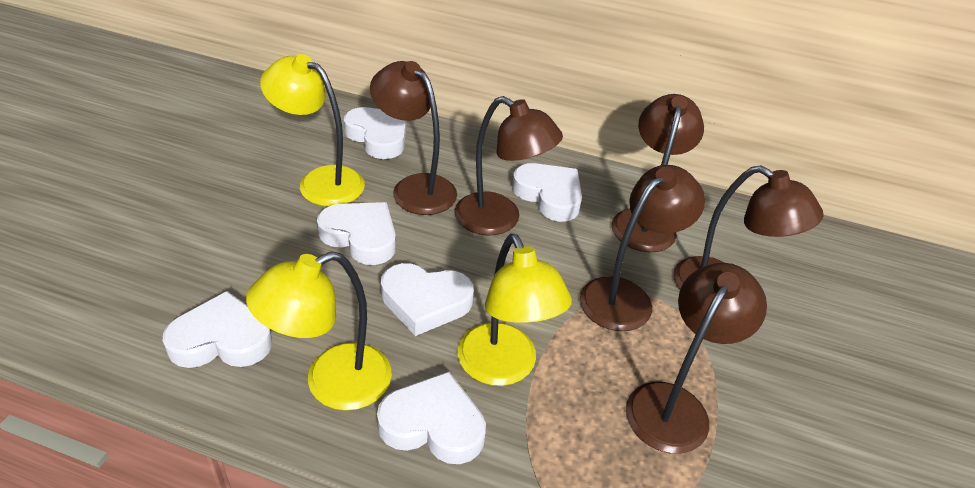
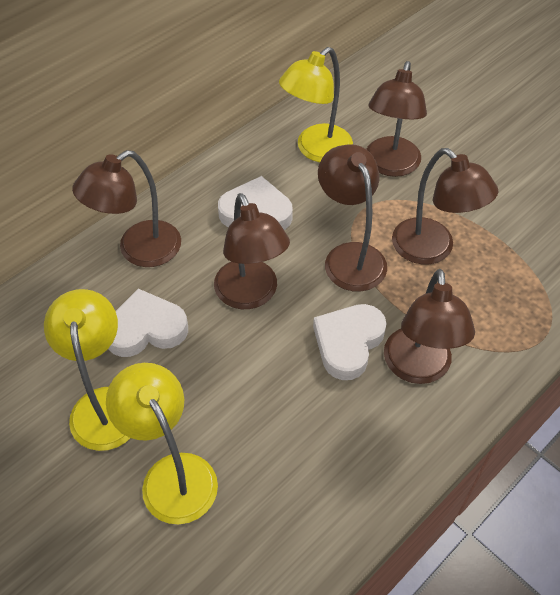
white heart: [163,291,272,368] [317,202,396,265] [344,107,406,159] [377,372,486,464] [381,263,474,336] [512,163,582,222] = 6 -> [108,289,188,357] [218,176,293,230] [313,304,386,380] = 3

